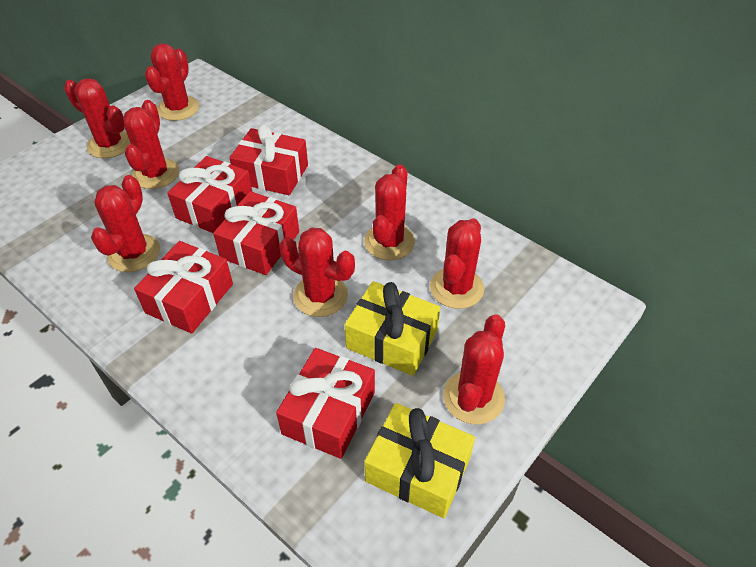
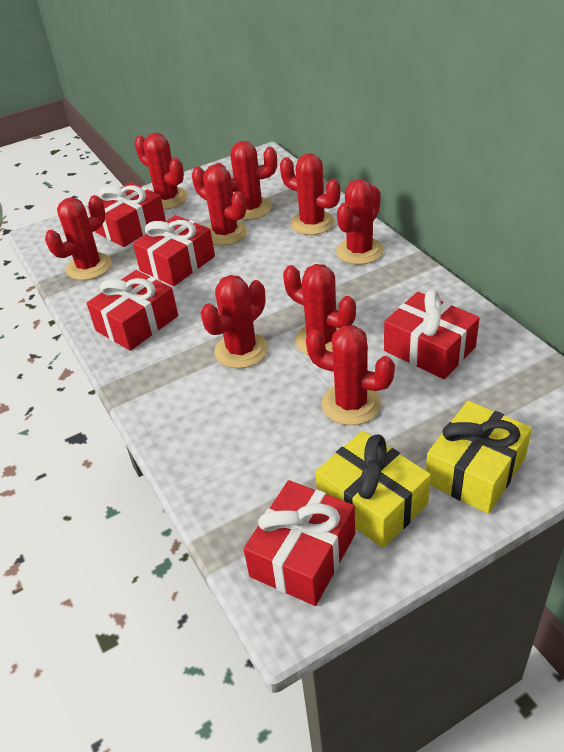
red cactus: [64,78,131,158] [91,175,160,272] [123,100,179,189] [145,43,199,121] [279,228,355,317] [364,164,415,260] [430,218,484,309] [443,314,505,424] = 8 -> [45,195,112,280] [134,133,188,209] [192,164,248,246] [201,275,268,368] [216,141,277,220] [280,153,340,235] [283,264,356,356] [306,325,395,425] [336,179,384,265] = 9

